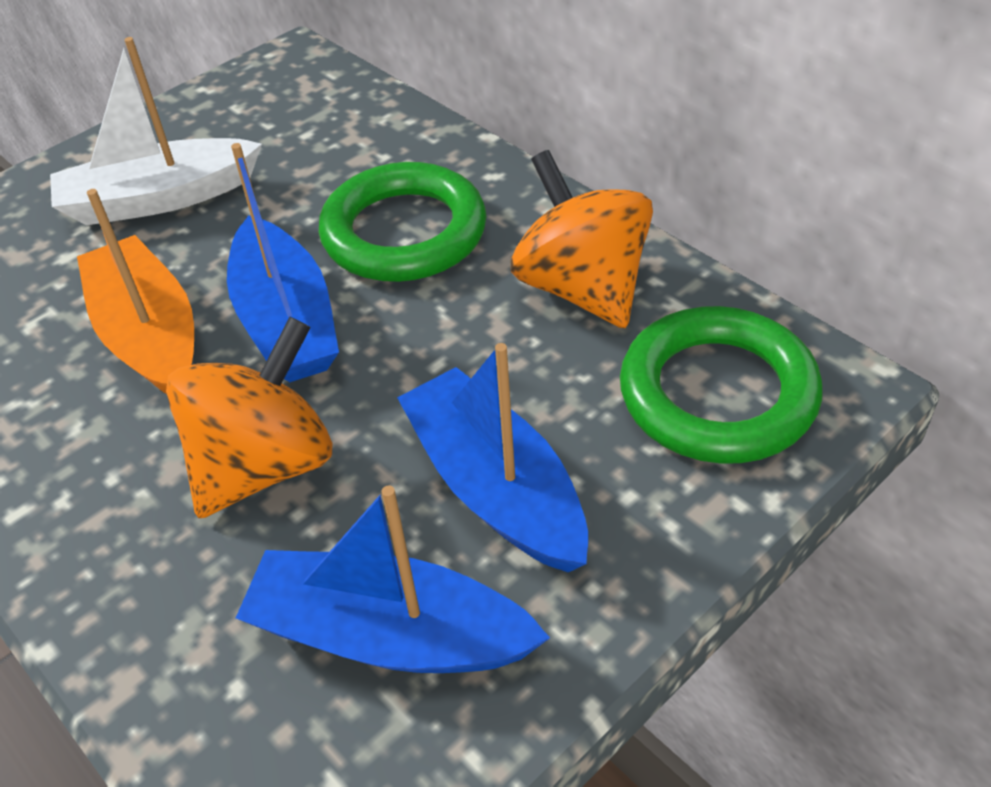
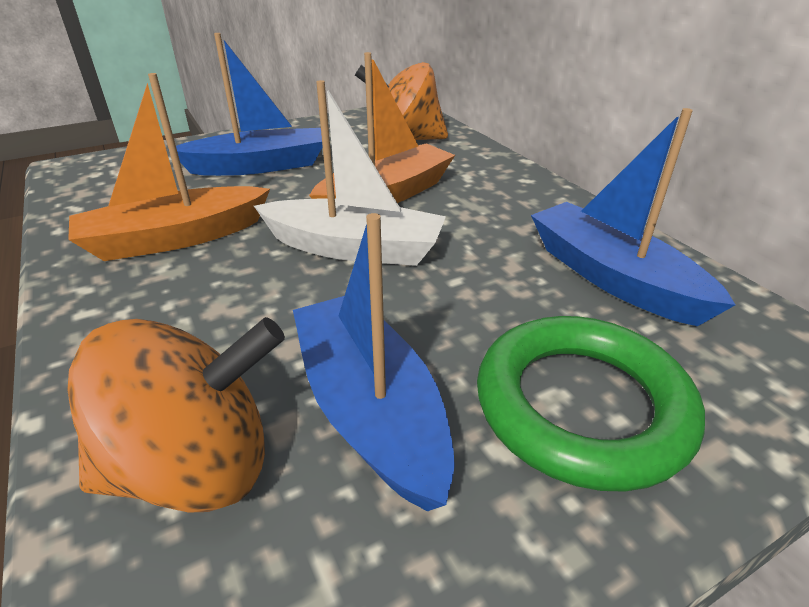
green ring: [319,162,487,282] [620,306,823,464] = 2 -> [477,316,705,492] = 1
orange boat: [77,189,194,394] = 1 -> [68,73,270,261] [309,52,455,203] = 2

